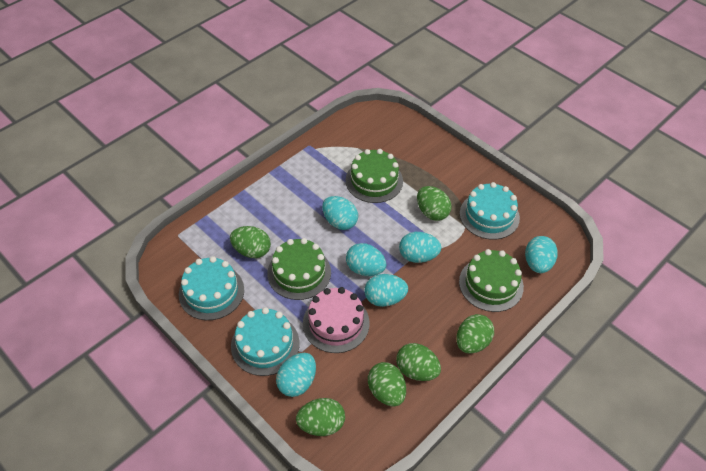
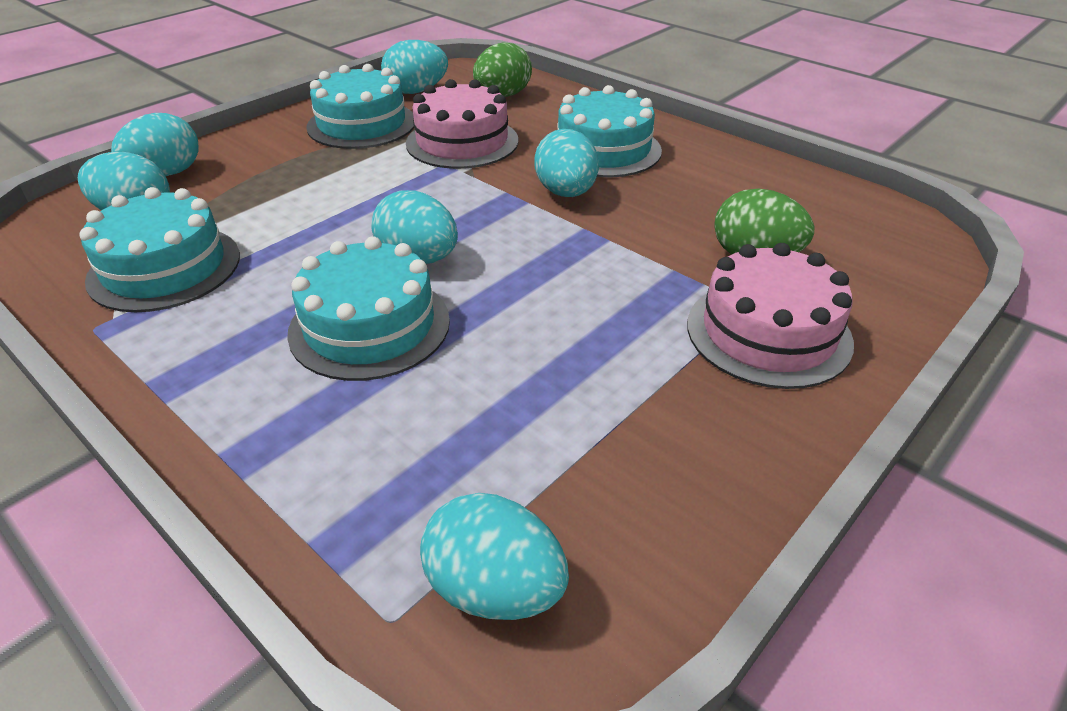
green cake: [267,238,331,300] [346,149,403,203] [459,249,524,312] = 3 -> none = 0
green egg: [230,226,271,258] [296,398,345,436] [368,362,406,407] [396,343,441,381] [417,186,452,221] [456,314,494,354] = 6 -> [473,42,532,97] [714,189,815,255] = 2
pink cake: [303,287,370,353] = 1 -> [406,79,518,169] [687,243,854,389] = 2
turquoise cake: [179,256,244,320] [231,307,300,376] [460,182,520,240] = 3 -> [79,187,240,312] [287,236,450,381] [306,64,414,149] [557,85,662,177] = 4

